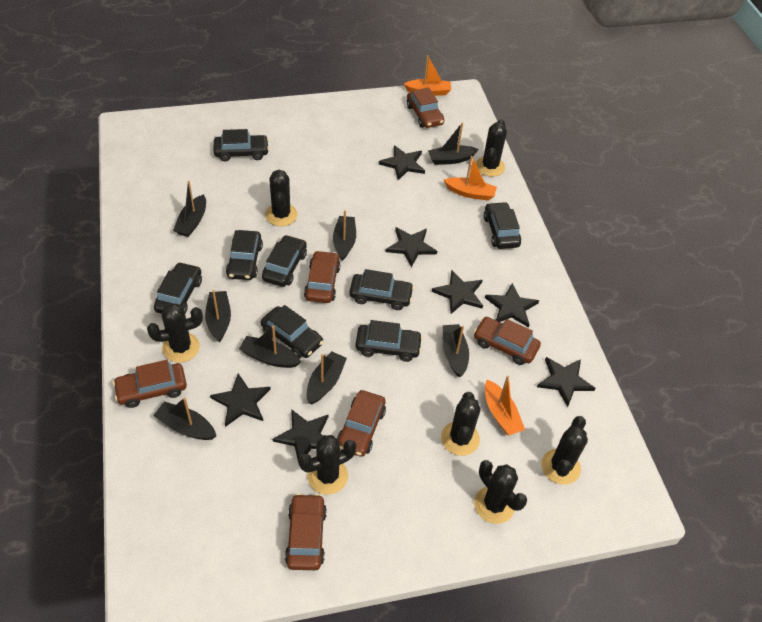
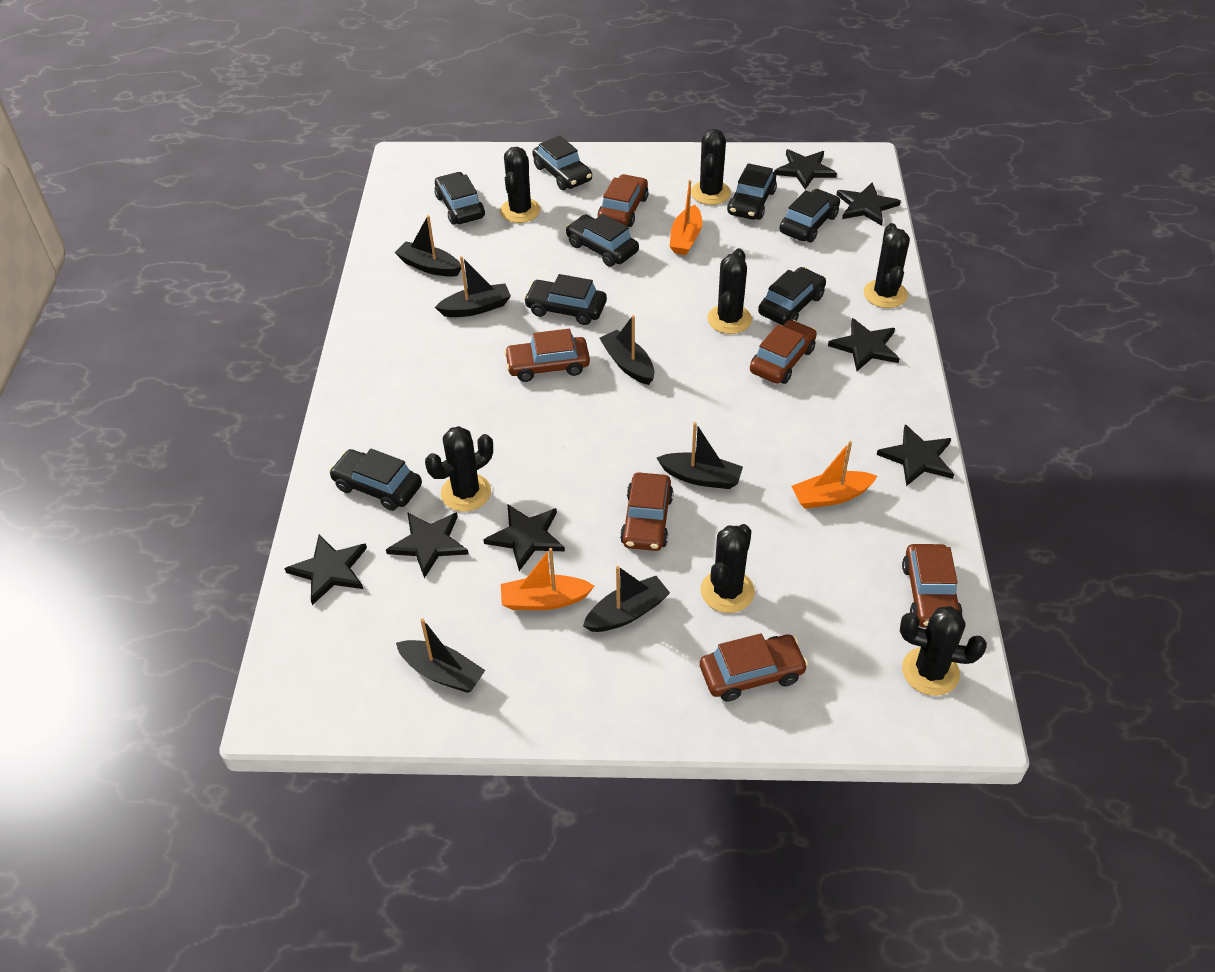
black boat: [153,397,216,440] [173,181,206,237] [205,290,231,342] [239,326,301,368] [307,351,347,404] [333,210,356,261] [428,123,479,165] [443,324,469,377] = 8 -> [395,215,461,277] [396,619,485,693] [435,256,511,317] [583,566,670,632] [599,315,655,385] [657,422,743,489] = 6

